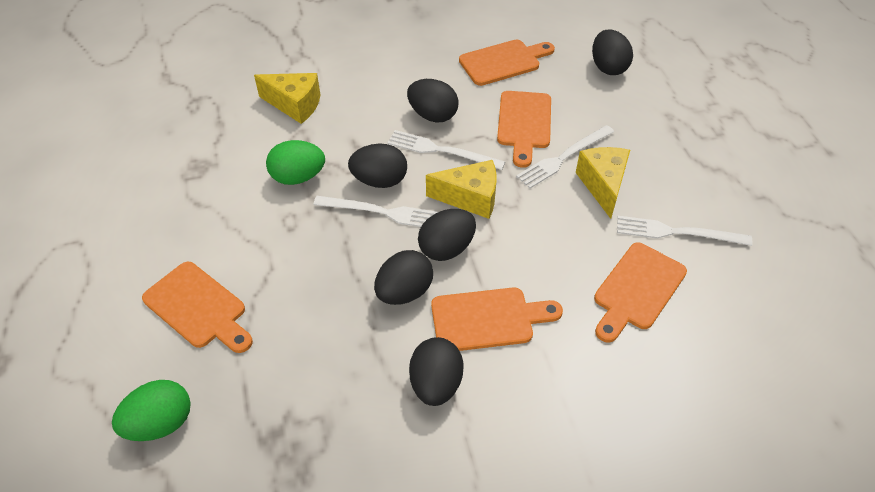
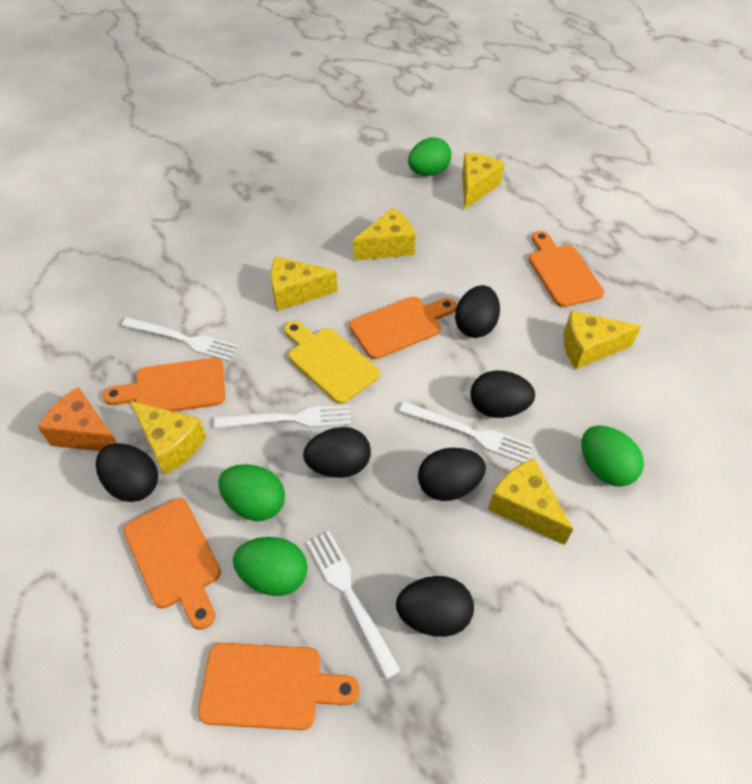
green egg: [112,380,191,441] [266,140,325,185] = 2 -> [218,464,285,521] [233,537,307,596] [408,138,451,176] [581,425,644,487] = 4
orange cheese: none = 0 -> [37,387,117,451] = 1
yellow cheese: [254,73,320,124] [426,160,497,219] [576,147,630,219] = 3 -> [130,401,206,475] [270,256,338,311] [353,208,416,261] [462,153,504,209] [488,459,573,545] [563,311,641,369] = 6
yellow cutting board: none = 0 -> [284,321,380,404] = 1

